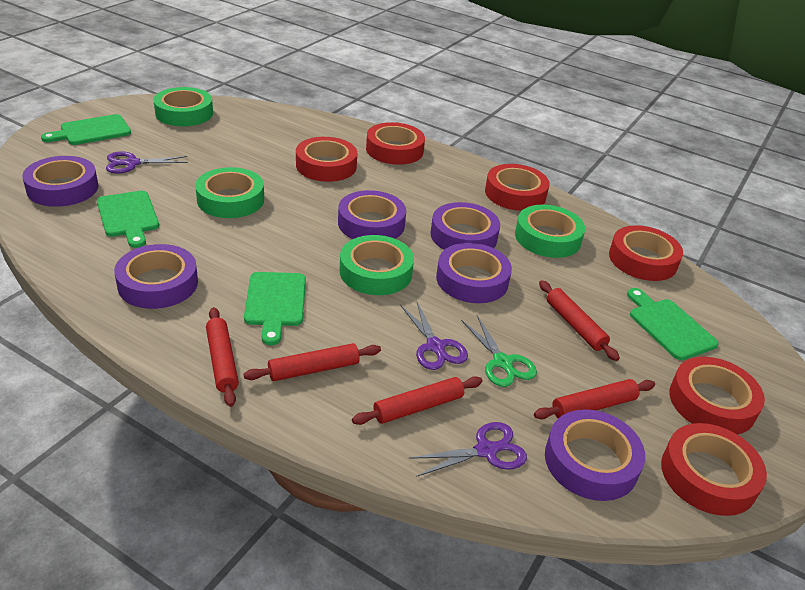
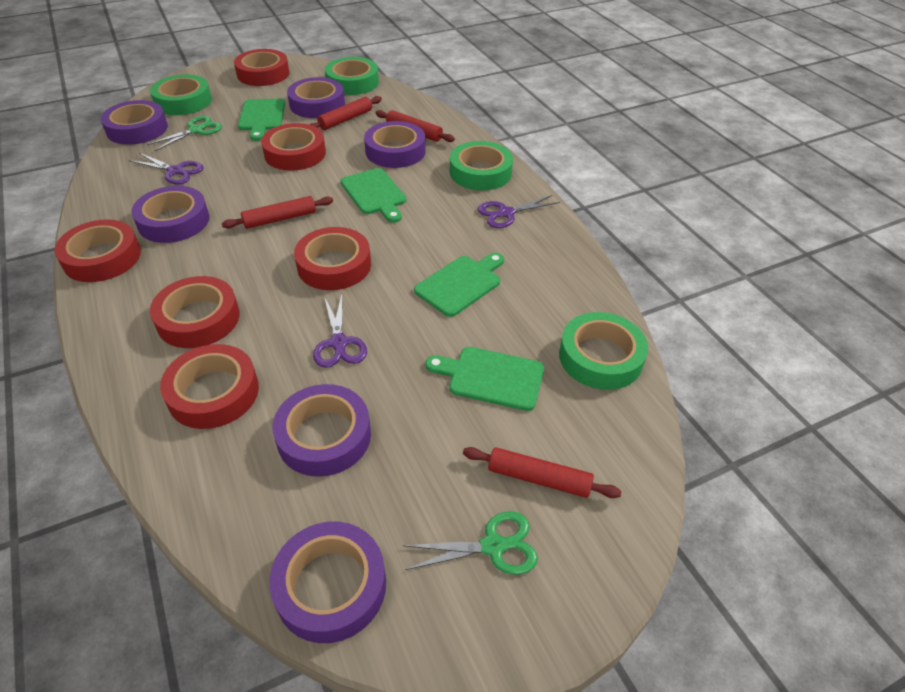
green scissors: [461,315,537,387] = 1 -> [147,116,222,151] [402,511,538,575] = 2
red rolling pin: [206,307,239,407] [244,343,381,381] [352,376,483,425] [534,379,655,419] [539,280,620,361] = 5 -> [222,196,333,229] [309,96,382,130] [375,110,455,142] [463,447,621,498] = 4

